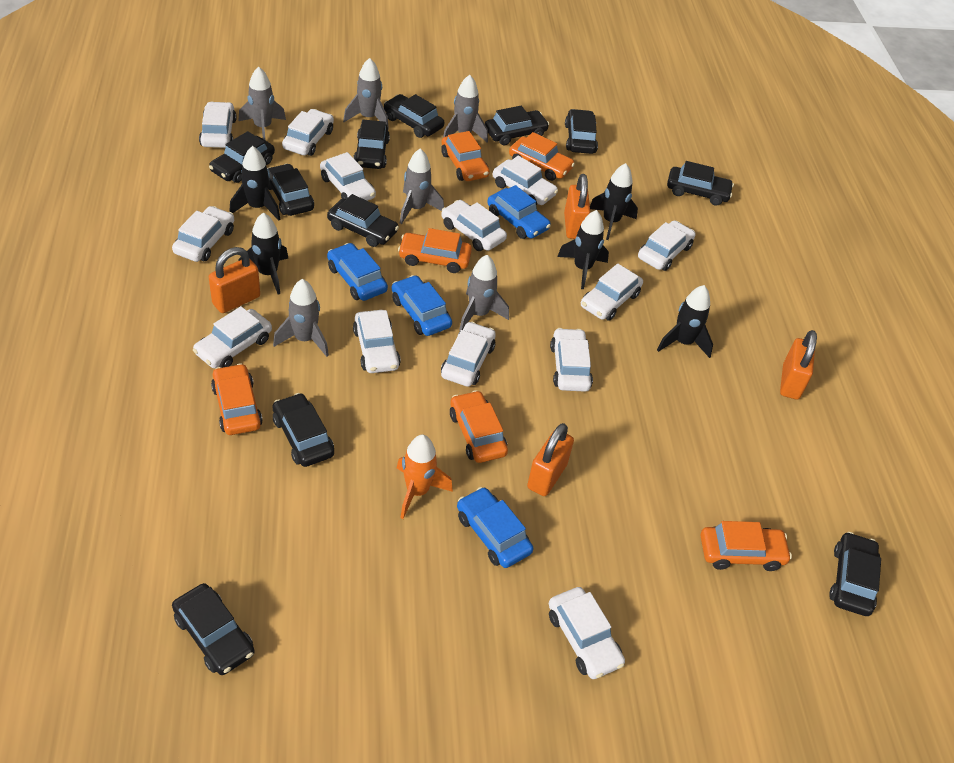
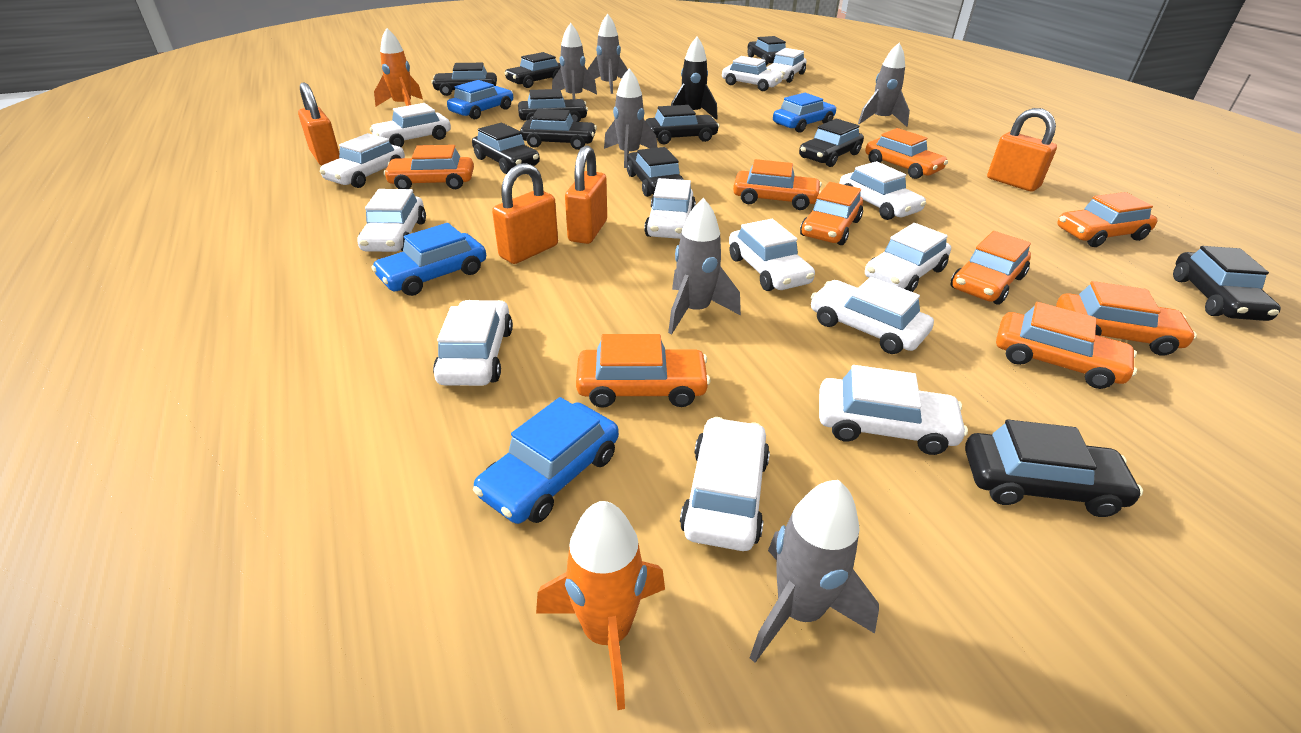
black rocket: [229,146,281,220] [238,212,288,294] [557,210,609,289] [590,163,638,240] [657,285,713,358] = 5 -> [671,37,718,120] = 1
orange car: [211,363,263,435] [398,228,472,273] [441,131,490,181] [450,390,508,463] [509,132,575,181] [701,521,792,571] = 6 -> [383,145,474,189] [576,334,710,408] [733,159,822,210] [800,182,863,245] [865,128,948,179] [950,231,1031,305] [996,302,1137,389] [1056,281,1197,355] [1057,192,1157,247] = 9
orange rocket: [397,435,453,519] = 1 -> [374,28,423,106] [536,501,665,710] = 2

